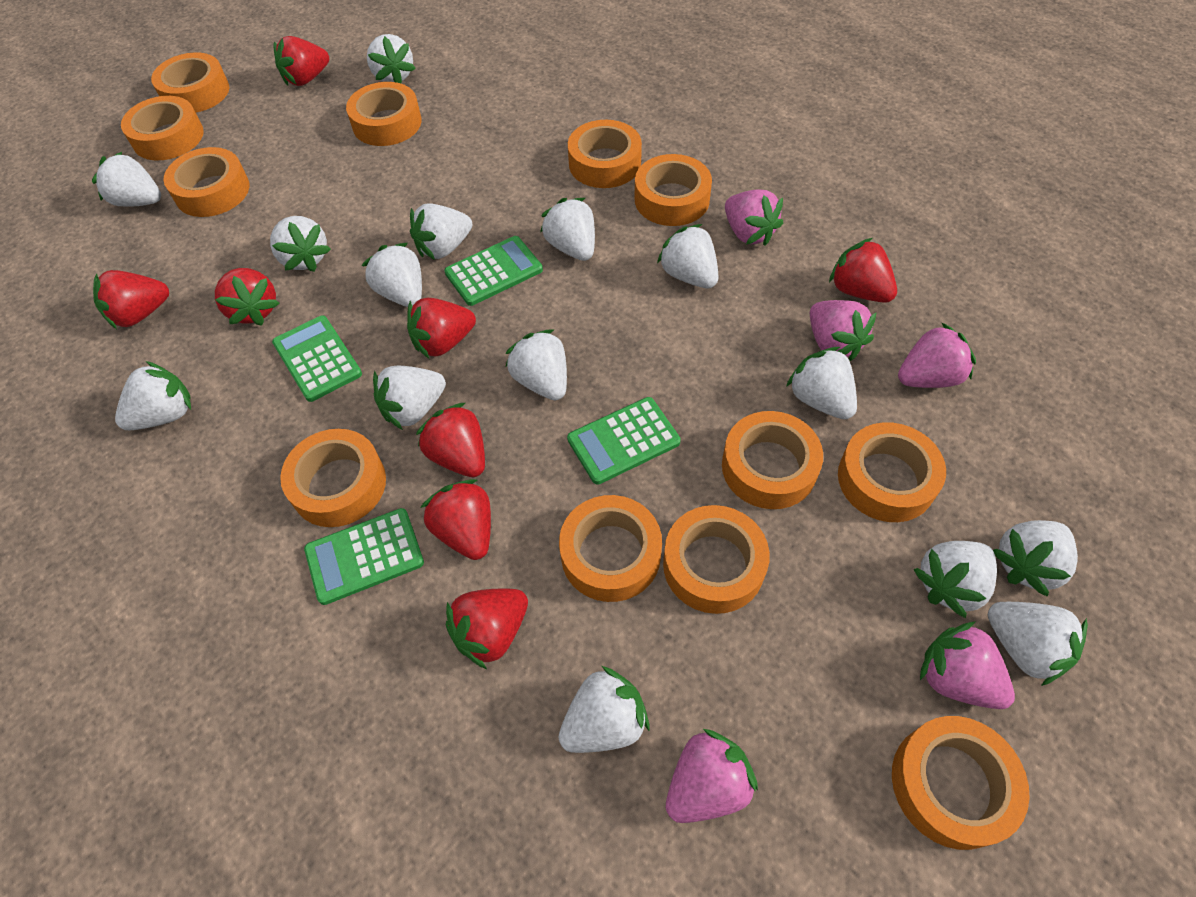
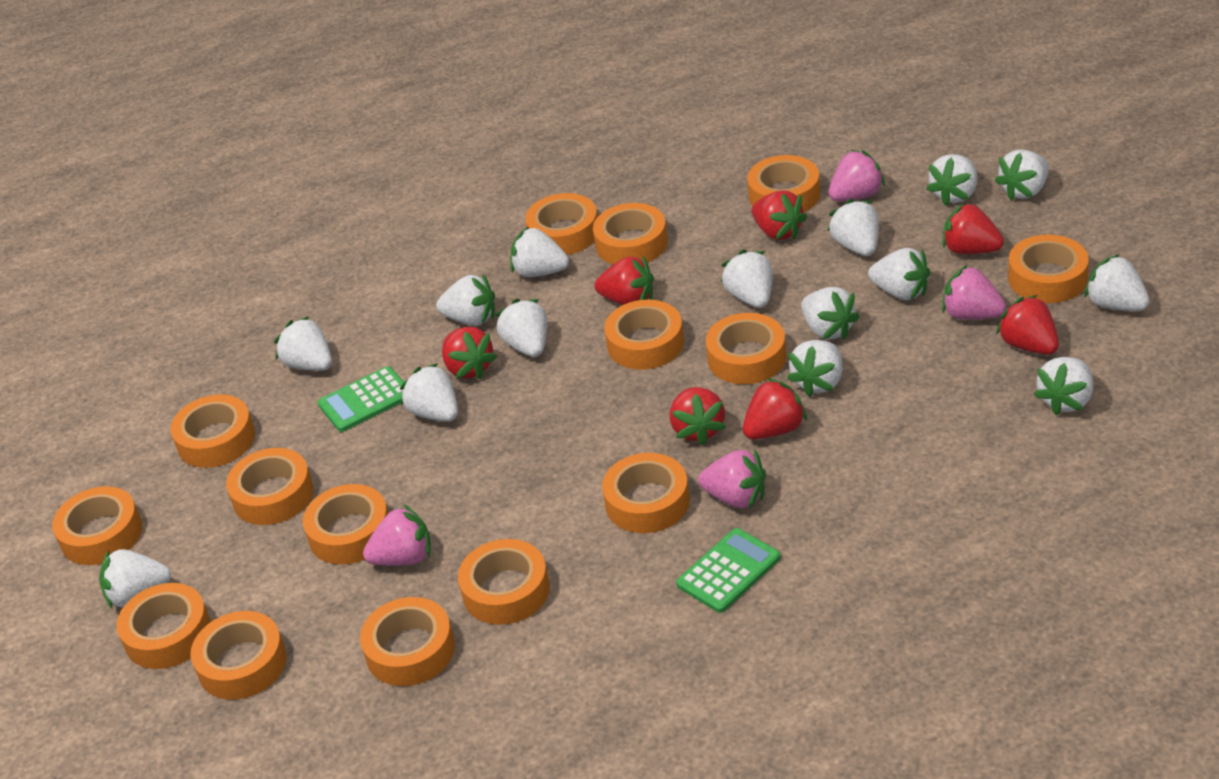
green calculator: [272,315,362,402] [304,508,424,605] [444,236,543,306] [567,397,681,485] = 4 -> [318,366,404,432] [676,528,781,613] = 2
orange tape: [121,96,204,160] [151,53,229,113] [163,147,249,217] [280,429,386,527] [346,82,422,146] [559,495,662,602] [568,120,642,188] [635,154,712,226] [663,505,770,614] [722,411,823,509] [838,422,946,522] [892,716,1030,850] = 12 -> [52,486,142,565] [117,583,211,669] [171,394,255,468] [190,611,286,700] [226,448,313,525] [303,484,388,565] [360,597,455,686] [458,539,550,625] [525,193,597,255] [593,203,668,265] [602,453,690,533] [604,300,684,370] [706,313,786,384] [747,155,820,212] [1008,235,1089,303] = 15
pink strawberry: [666,729,758,823] [725,189,783,246] [810,300,877,361] [898,322,976,388] [920,621,1015,709] = 5 -> [363,505,431,566] [698,450,766,508] [828,150,885,201] [942,265,1006,320] = 4
red strawberry: [93,270,169,329] [215,268,280,326] [273,36,329,86] [407,298,476,359] [416,403,485,477] [421,479,491,560] [446,589,528,669] [829,238,897,303] = 8 -> [442,327,497,379] [594,256,654,305] [670,387,726,445] [743,378,807,439] [751,190,807,240] [943,202,1004,254] [996,295,1059,355] = 7

